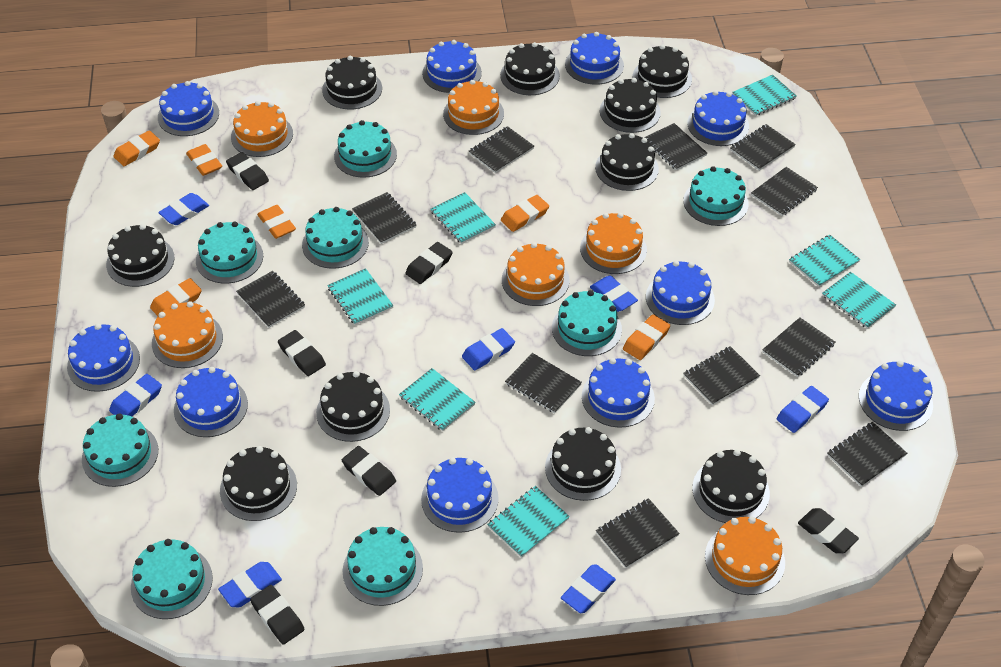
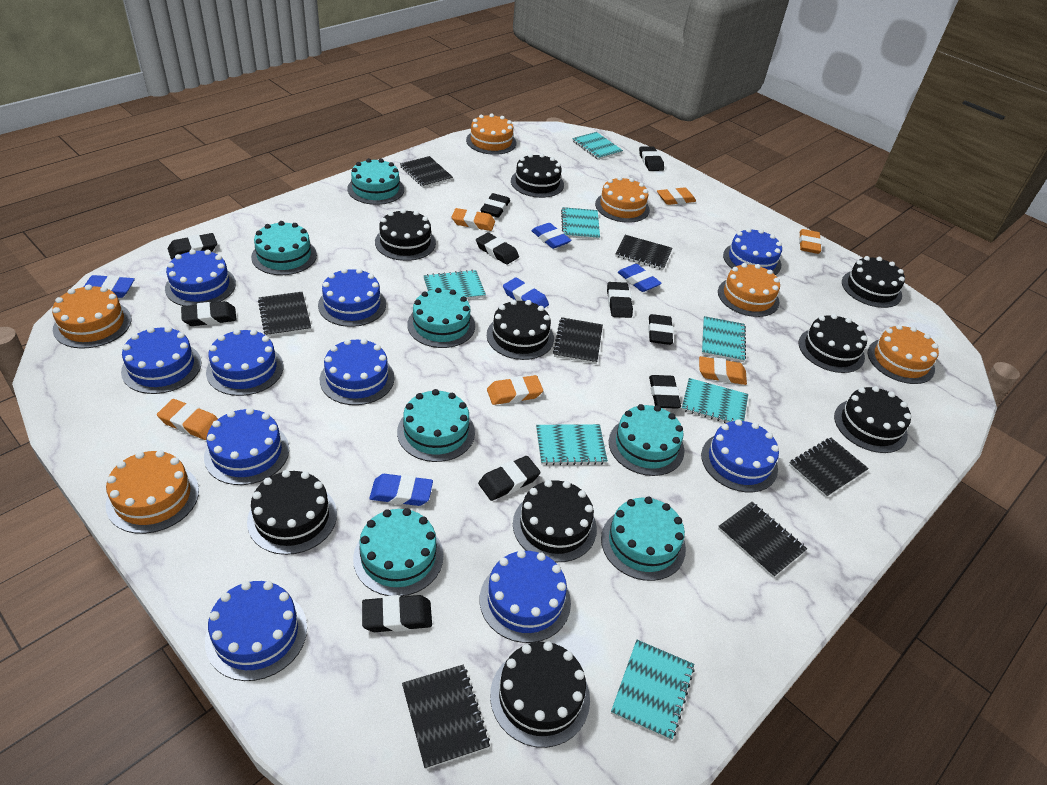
black cake: [106,224,174,287] [220,446,297,521] [316,371,390,442] [322,56,382,109] [500,42,560,95] [545,427,621,501] [595,133,659,191] [600,78,661,133] [632,45,692,98] [692,449,770,523] = 10 -> [247,470,337,555] [375,209,436,261] [487,299,554,360] [490,641,590,748] [511,153,564,198] [513,480,597,562] [799,314,868,373] [834,386,911,453] [842,256,905,308] = 9
black eraser: [226,152,269,190] [250,585,304,645] [278,330,326,376] [342,446,396,496] [405,242,453,284] [798,508,859,554] = 6 -> [168,233,217,259] [181,301,237,326] [362,595,432,632] [476,232,519,264] [478,456,541,501] [480,193,510,218] [607,282,633,318] [639,146,664,171] [648,314,673,345] [649,375,681,409] = 10
black notebook: [236,271,305,328] [352,192,416,244] [469,126,534,173] [505,353,582,414] [596,498,680,568] [644,123,707,171] [683,346,760,405] [730,124,796,170] [751,167,818,216] [762,318,835,377] [827,422,907,487] = 11 -> [258,292,311,337] [400,156,453,188] [402,665,490,769] [553,317,603,364] [615,235,672,270] [718,502,807,578] [789,438,869,498] = 7
blue eraser: [109,374,162,416] [158,193,209,225] [218,562,282,607] [462,328,515,371] [561,565,616,613] [590,276,638,312] [776,386,829,433] = 7 -> [84,275,135,298] [369,474,433,506] [503,277,549,308] [531,223,571,249] [618,264,662,292] = 5
turquoise cake: [82,413,158,487] [131,539,213,619] [196,222,263,283] [302,207,369,269] [334,120,397,178] [343,527,423,606] [552,290,622,356] [683,166,748,226] = 8 -> [251,221,317,275] [347,158,404,205] [353,508,443,596] [397,389,475,462] [407,288,475,348] [601,497,686,581] [609,404,685,476] = 7

